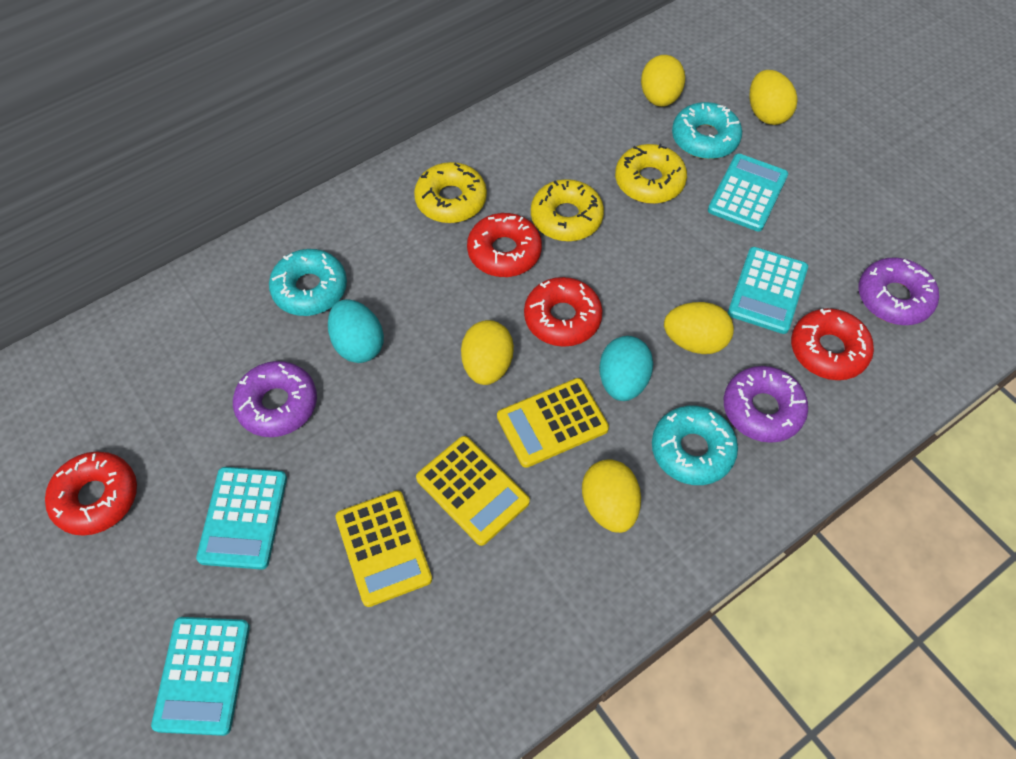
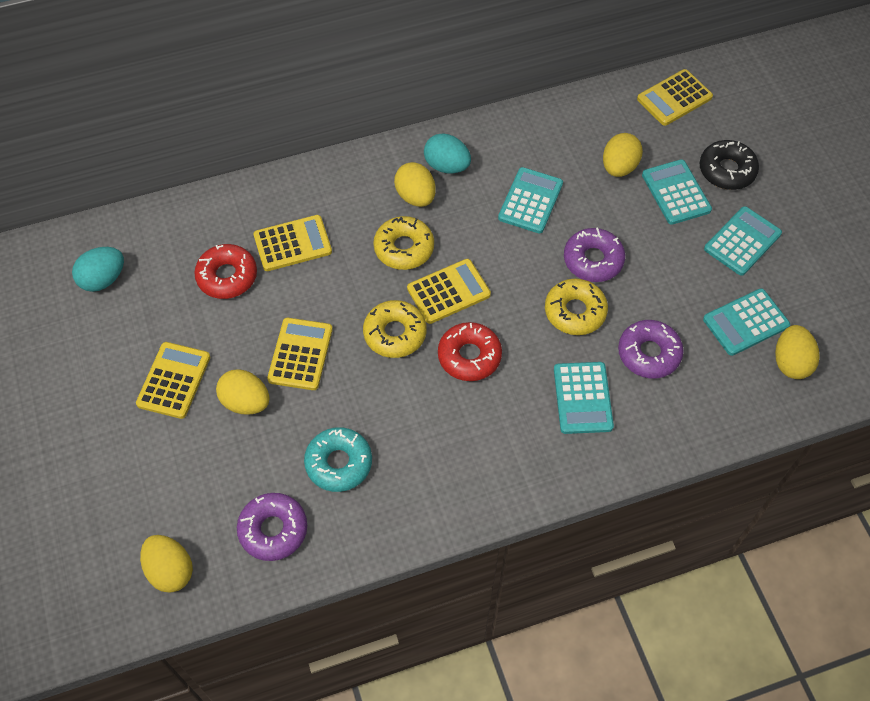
black donut: none = 0 -> [700,140,759,190] = 1
red donut: [45,451,137,536] [467,213,542,277] [524,277,603,347] [791,308,874,380] = 4 -> [194,244,257,299] [438,322,502,381] = 2
turquoise calculator: [151,617,250,736] [196,467,287,570] [708,154,788,232] [728,247,808,334] = 4 -> [498,167,563,234] [554,362,614,434] [642,159,712,225] [703,288,790,356] [704,206,782,276] = 5
turquoise donut: [269,249,347,316] [652,406,738,485] [672,102,742,159] = 3 -> [304,427,372,492] = 1
yellow calculator: [336,491,432,607] [416,436,530,546] [497,378,609,468] = 3 -> [136,342,210,419] [253,215,332,271] [267,318,333,390] [407,259,491,324] [637,69,713,126] = 5

